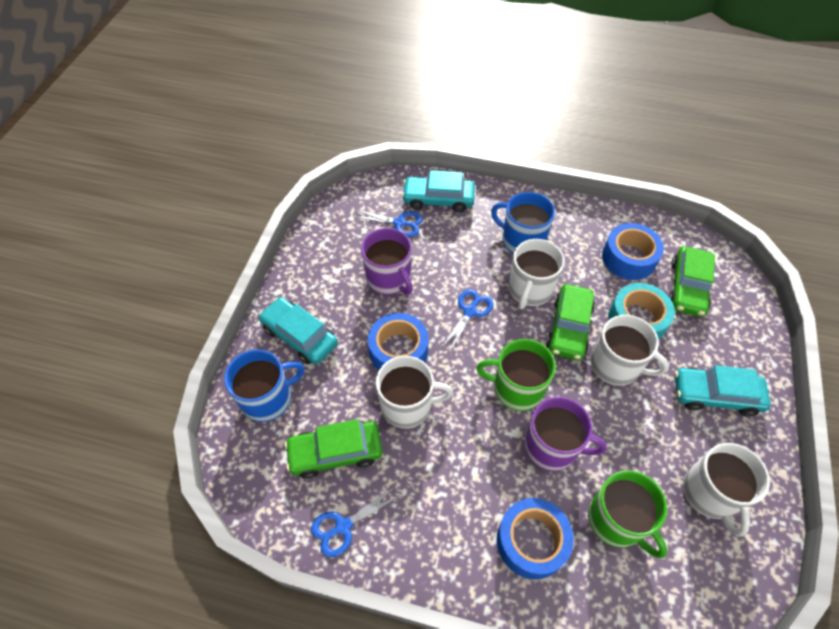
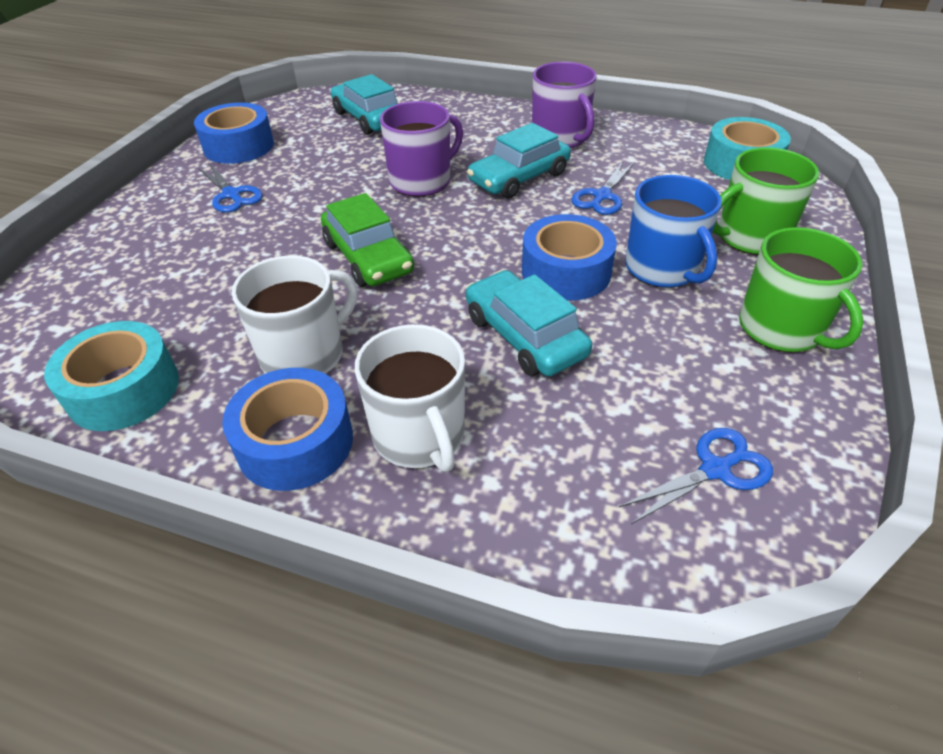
blue mug: [224,349,304,422] [491,192,555,254] = 2 -> [625,175,722,288] = 1
green car: [285,419,382,479] [546,284,595,360] [669,246,715,317] = 3 -> [321,193,414,287] = 1
turquoise tape: [608,283,675,340] = 1 -> [44,321,179,431] [704,117,791,180] = 2
white mug: [376,356,453,429] [509,239,565,309] [591,315,669,386] [683,443,770,537] = 4 -> [232,255,358,374] [355,324,465,472] = 2

